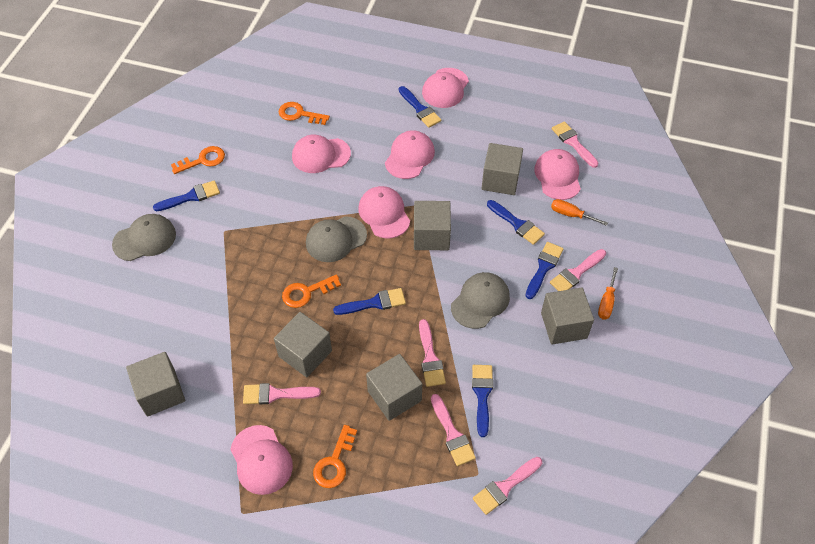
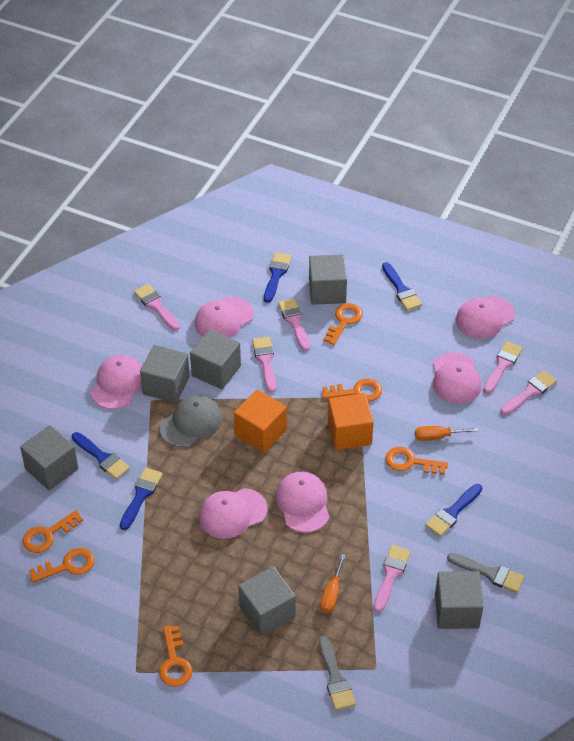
blue brush: [153,180,220,211] [333,288,406,315] [399,86,441,128] [472,365,493,437] [487,200,545,245] [525,242,563,299] = 6 -> [72,432,130,480] [120,467,163,530] [264,252,292,303] [382,262,422,311] [425,484,482,537] = 5
grey brush: none = 0 -> [319,636,356,710] [447,553,524,593] = 2
grey cap: [112,214,176,261] [306,216,367,262] [451,272,510,329] = 3 -> [160,395,222,447] = 1
orange cube: none = 0 -> [234,389,287,453] [328,393,374,450] = 2
orange key: [171,146,225,174] [279,102,330,125] [282,274,341,308] [313,425,357,488] = 4 -> [22,510,83,553] [29,548,95,583] [159,625,192,687] [322,378,382,401] [323,303,363,345] [385,447,448,475] = 6

